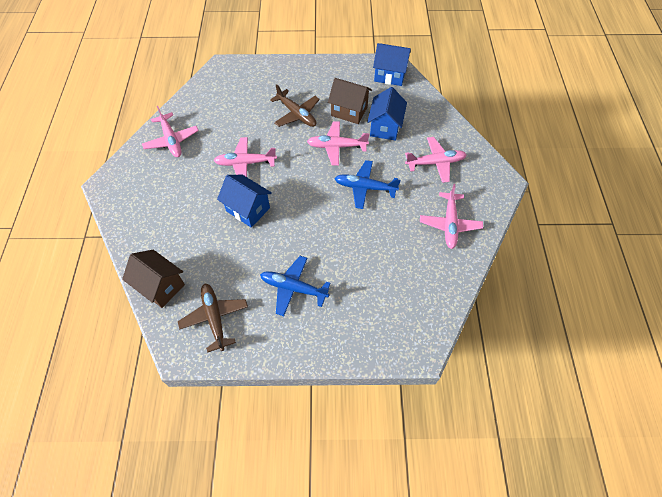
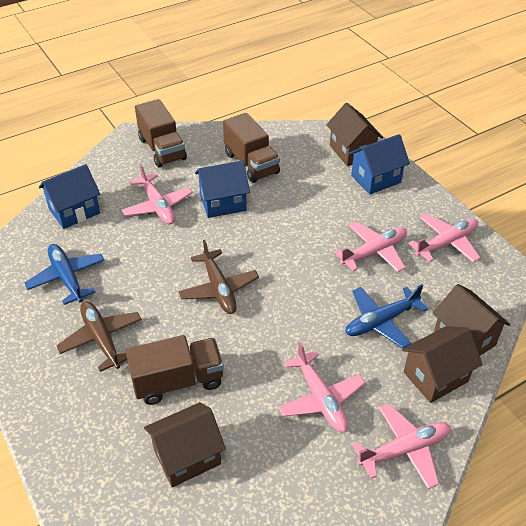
brown house: [122,250,185,308] [328,78,372,124] = 2 -> [144,402,226,487] [326,103,383,166] [402,326,483,403] [433,284,510,356] = 4
brown truck: none = 0 -> [126,335,224,405] [135,99,187,168] [223,113,280,183] = 3

